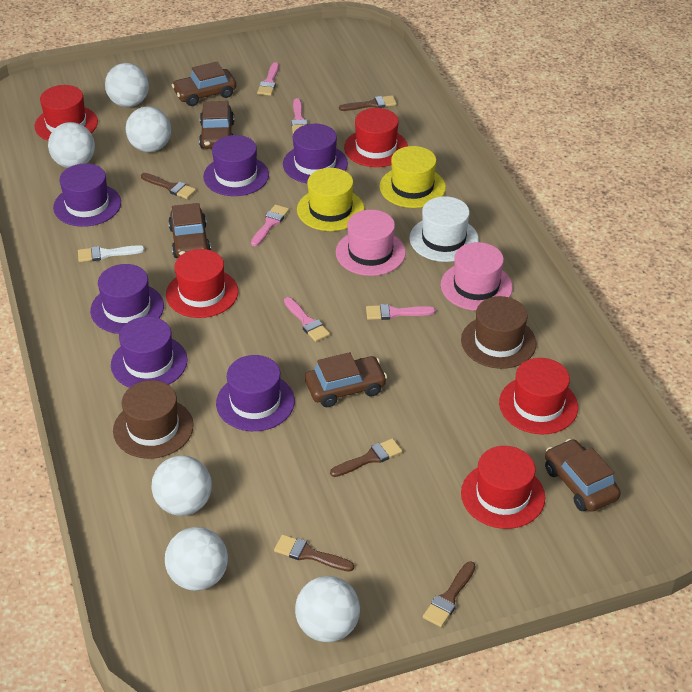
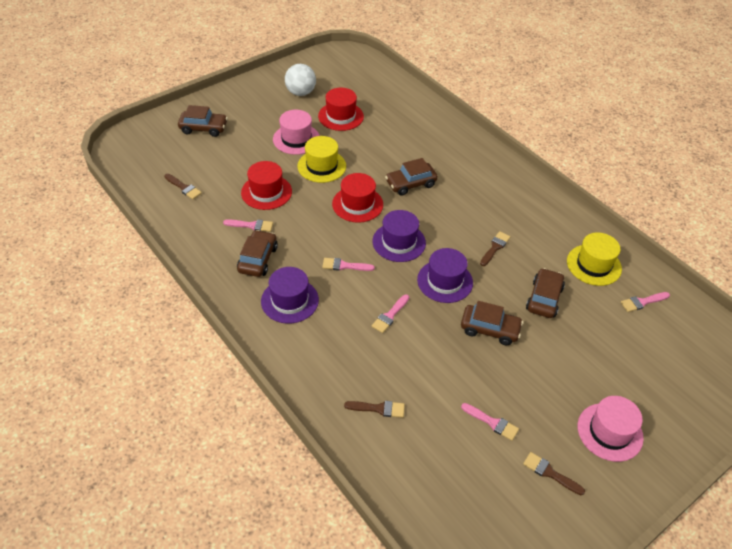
brown brush: [141,173,196,199] [274,535,354,572] [330,438,402,477] [339,95,397,111] [423,562,475,627] = 5 -> [164,174,202,199] [344,401,405,418] [480,231,510,266] [523,452,585,495] = 4
brown hat: [113,380,194,459] [461,296,537,369] = 2 -> none = 0
purple hat: [53,163,121,227] [90,264,164,334] [111,316,188,388] [203,135,269,196] [216,355,295,431] [283,124,348,183] = 6 -> [261,267,319,324] [373,210,426,262] [417,248,473,303] = 3
red hat: [34,85,98,141] [166,249,238,318] [344,108,408,167] [461,446,545,529] [499,358,578,434] = 5 -> [241,161,292,210] [318,88,364,131] [332,173,383,223] = 3
white ball: [48,122,95,168] [105,63,149,107] [126,106,171,152] [151,455,212,516] [165,527,228,591] [295,576,360,642] = 6 -> [285,64,316,96] = 1
white brush: [78,245,145,262] = 1 -> none = 0
white hat: [409,196,479,262] = 1 -> none = 0

